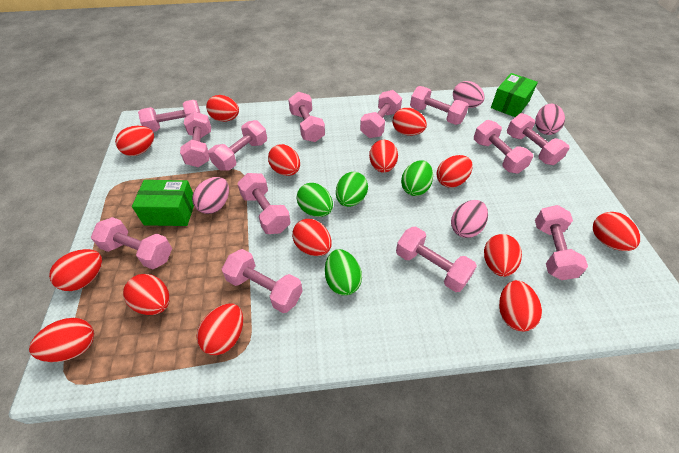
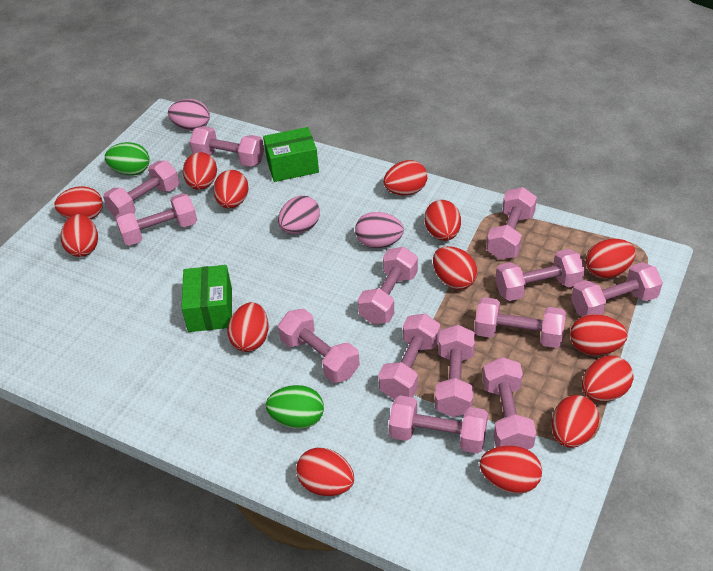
green egg: [297,183,333,217] [325,249,362,295] [336,172,368,207] [401,160,433,196] = 4 -> [105,142,150,176] [266,385,324,429] = 2
pink egg: [192,177,229,214] [451,200,488,238] [453,81,485,108] [535,104,565,135] = 4 -> [168,99,210,131] [278,196,320,234] [355,212,404,248] = 3

